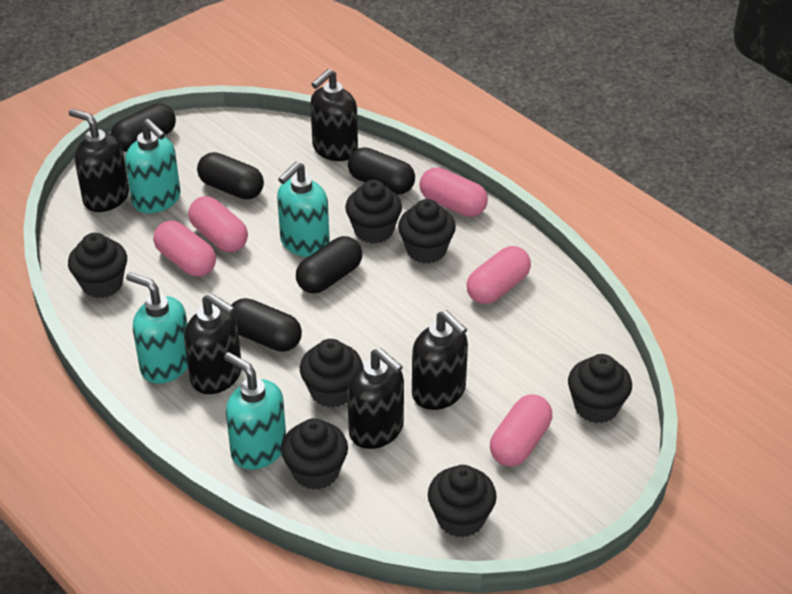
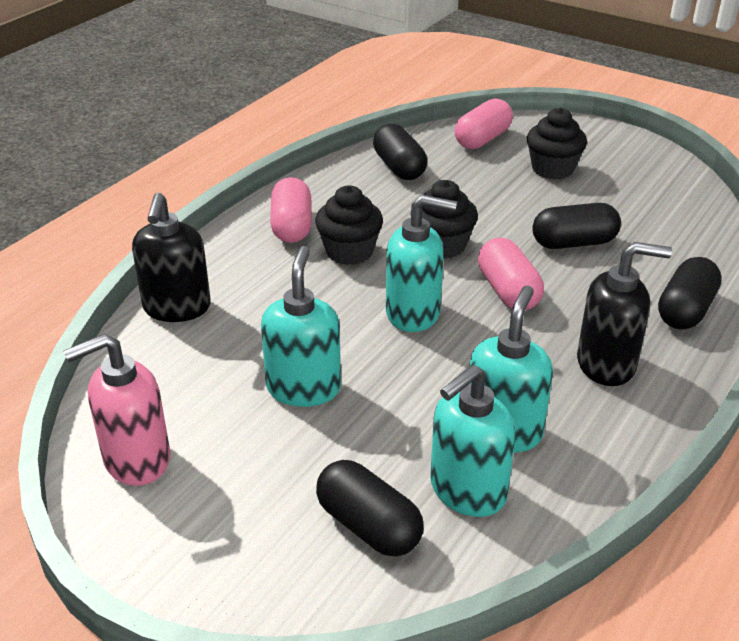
black capsule: [111,103,176,152] [197,152,264,200] [231,298,302,352] [296,236,362,294] [348,147,415,195] = 5 -> [316,460,424,557] [373,124,427,180] [532,203,621,249] [658,257,722,330] = 4
black cupcake: [68,233,127,298] [281,418,348,490] [300,339,363,408] [345,180,402,244] [398,199,456,264] [428,465,497,538] [568,354,632,423] = 7 -> [315,185,383,265] [410,180,478,259] [527,108,587,179] = 3
black soap dispenser: [69,109,129,212] [184,293,241,394] [310,69,358,161] [347,348,404,449] [412,310,468,410] = 5 -> [132,193,211,322] [577,242,672,386] = 2
pink capsule: [153,221,216,277] [188,196,248,252] [420,167,488,217] [467,246,531,304] [490,394,552,466] = 5 -> [270,177,312,243] [454,98,513,149] [478,238,544,310] = 3
pink soap dispenser: none = 0 -> [63,334,170,486] = 1

